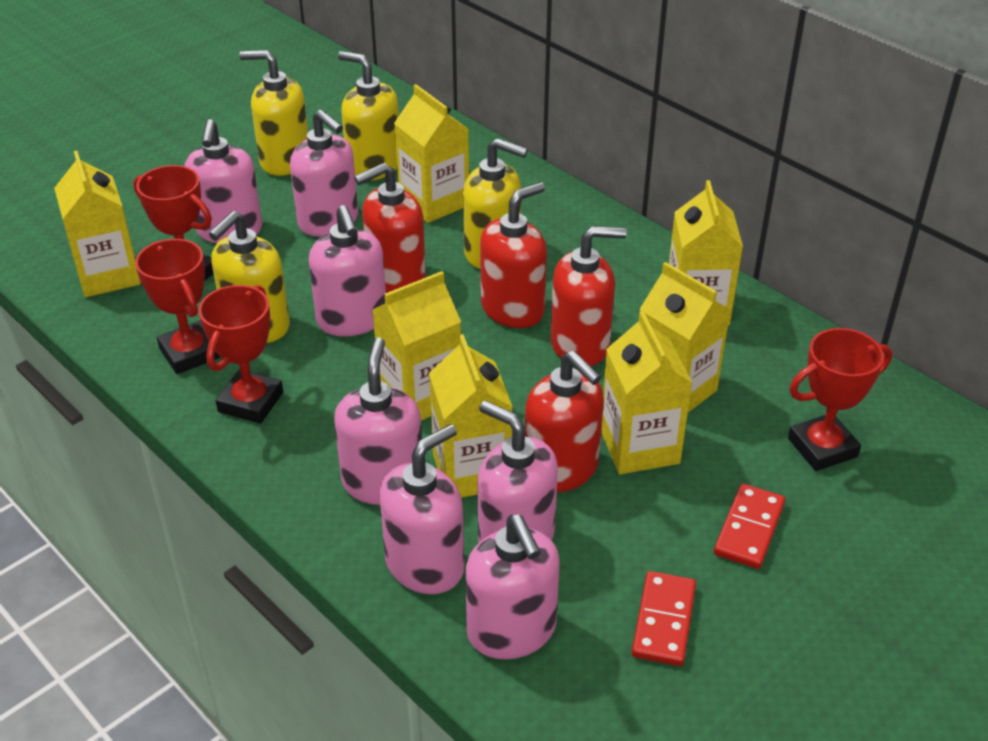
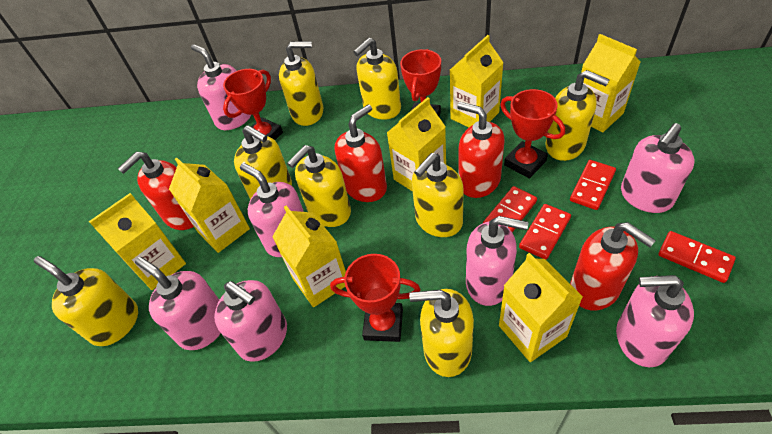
red domino: [632,571,696,666] [714,484,785,569] = 2 -> [483,186,537,232] [519,204,571,260] [570,160,616,210] [658,231,736,283] = 4
yellow soap dispenser: [209,211,290,343] [239,50,308,176] [338,51,399,181] [463,138,528,269] = 4 -> [34,256,138,346] [234,125,292,200] [279,41,323,126] [287,145,351,227] [354,38,401,120] [409,289,474,377] [412,153,463,237] [546,70,610,161] = 8

